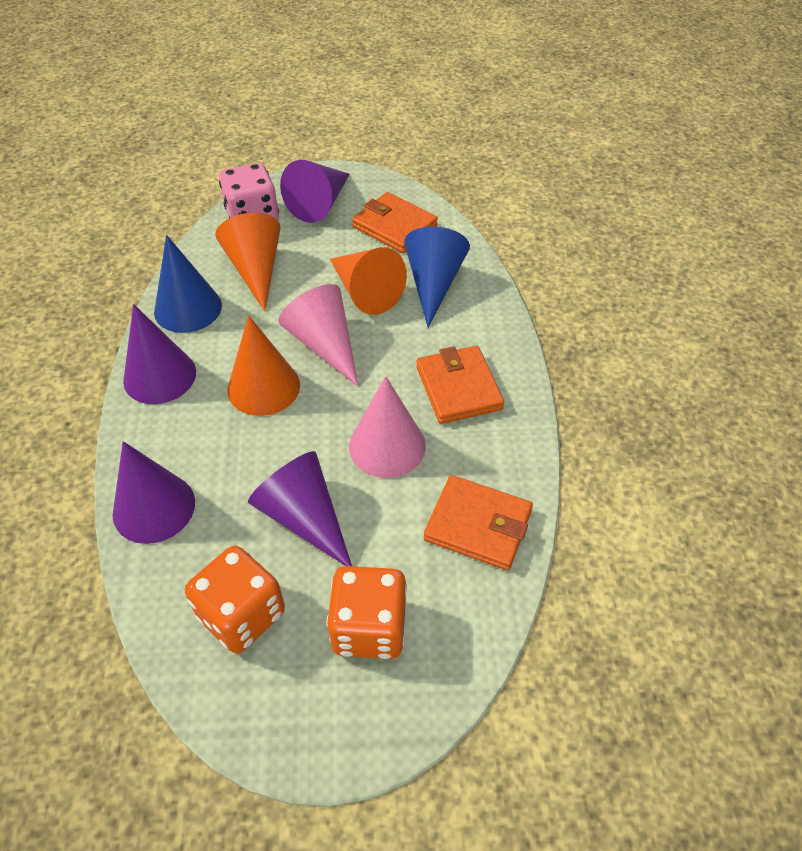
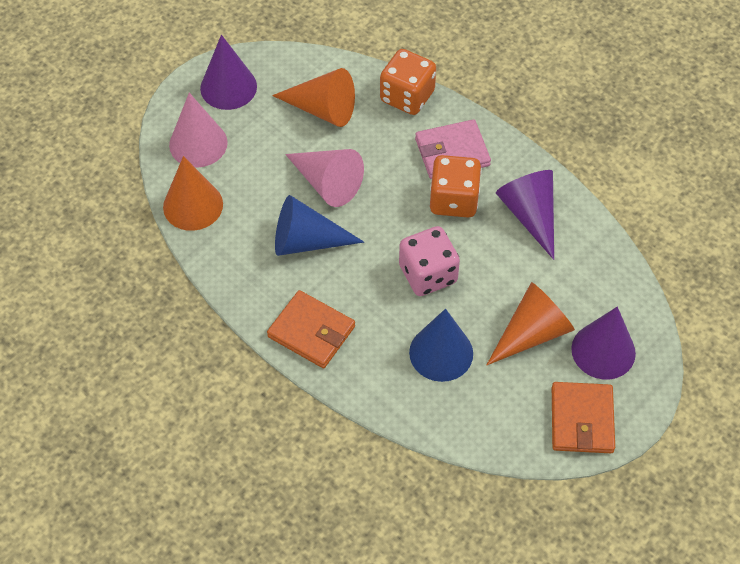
orange wallet: [352,192,438,253] [416,346,504,424] [424,475,533,570] = 3 -> [267,290,355,368] [552,382,615,453] = 2
pink wallet: none = 0 -> [415,119,491,179] = 1
purple cone: [112,441,195,544] [123,304,196,404] [248,451,352,566] [280,160,350,223] = 4 -> [200,35,257,110] [496,170,554,260] [571,307,636,380] = 3

